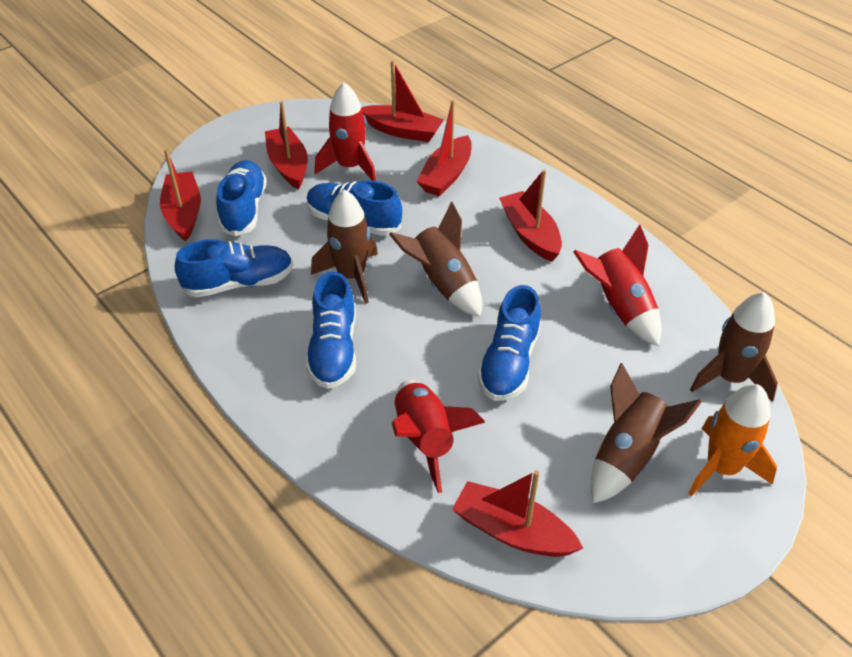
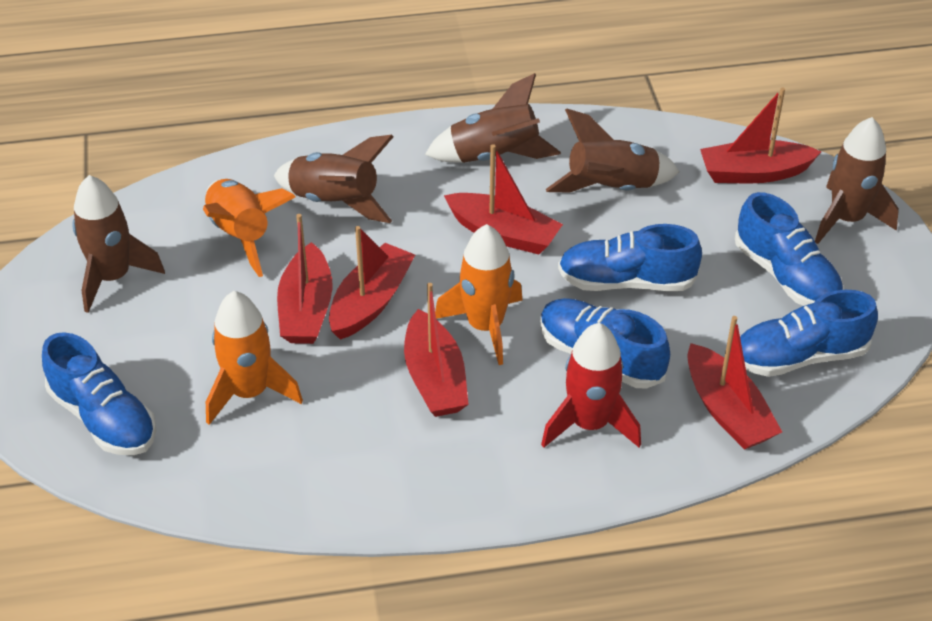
brown rocket: [311,190,378,304] [389,201,482,317] [591,363,702,503] [690,292,778,402] = 4 -> [72,175,165,313] [274,135,393,223] [425,73,561,163] [546,109,679,192] [815,117,899,244] = 5
orange rocket: [688,384,777,497] = 1 -> [203,179,295,277] [206,291,303,425] [435,224,523,365] = 3
red rocket: [315,82,376,181] [392,380,485,493] [573,224,662,346] = 3 -> [541,323,641,448] = 1

